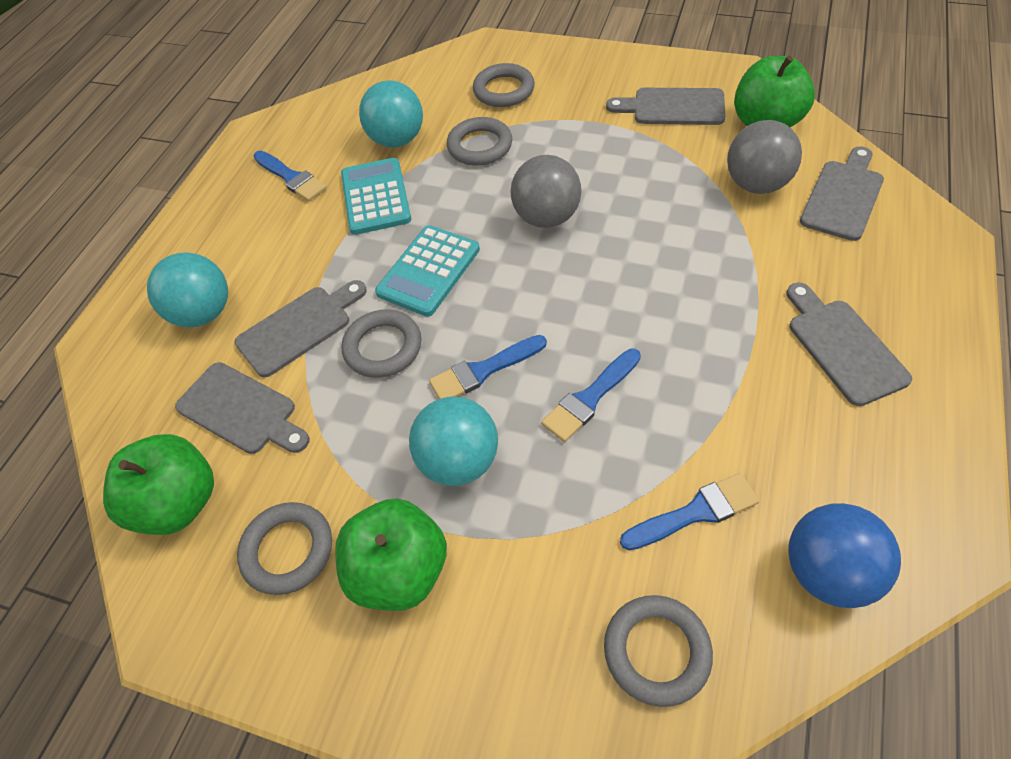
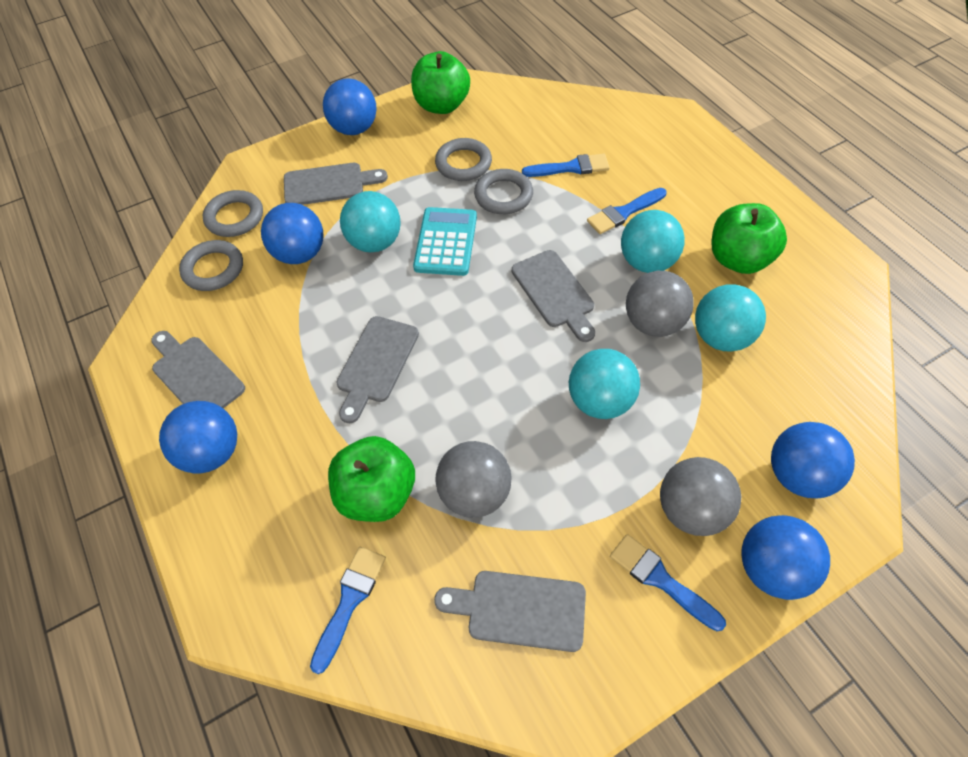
blue ball: [788,503,901,608] = 1 -> [159,401,237,473] [261,203,324,264] [323,79,377,135] [741,515,830,600] [771,422,855,498] = 5
grey ball: [510,155,581,228] [727,120,802,194] = 2 -> [435,441,512,518] [626,271,694,337] [660,457,741,536] = 3
grey ring: [237,502,332,595] [342,309,421,378] [447,117,512,166] [473,63,535,107] [604,595,713,707] = 5 -> [179,240,243,291] [203,190,263,237] [435,138,492,181] [474,169,533,214] = 4
turquoise ball: [147,252,228,328] [359,80,423,148] [409,397,498,486] = 3 -> [340,191,401,253] [569,349,640,419] [621,210,685,273] [695,284,766,351] = 4
turquoise calculator: [341,158,411,235] [375,225,480,317] = 2 -> [413,207,477,276] = 1

